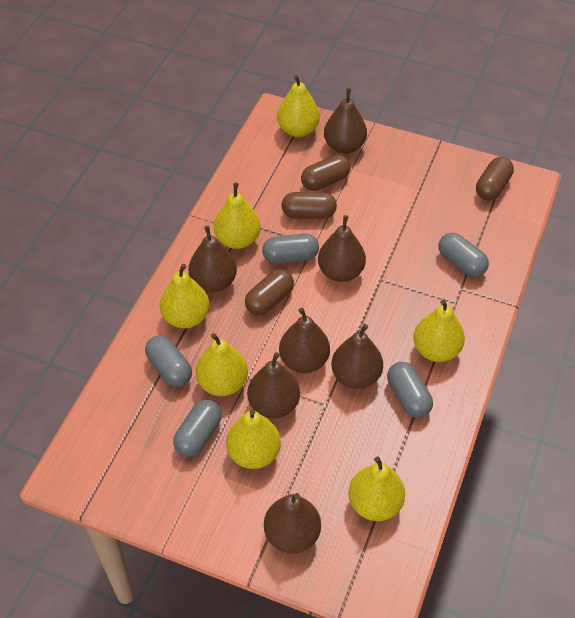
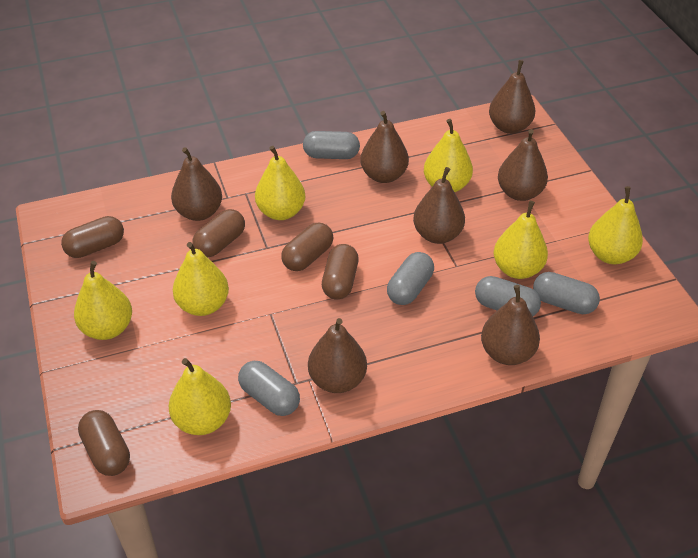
brown capsule: [245,269,294,316] [281,192,337,219] [301,155,351,191] [476,157,514,200] = 4 -> [61,216,124,258] [78,410,130,476] [192,209,245,257] [281,222,333,271] [322,244,359,300] = 5

